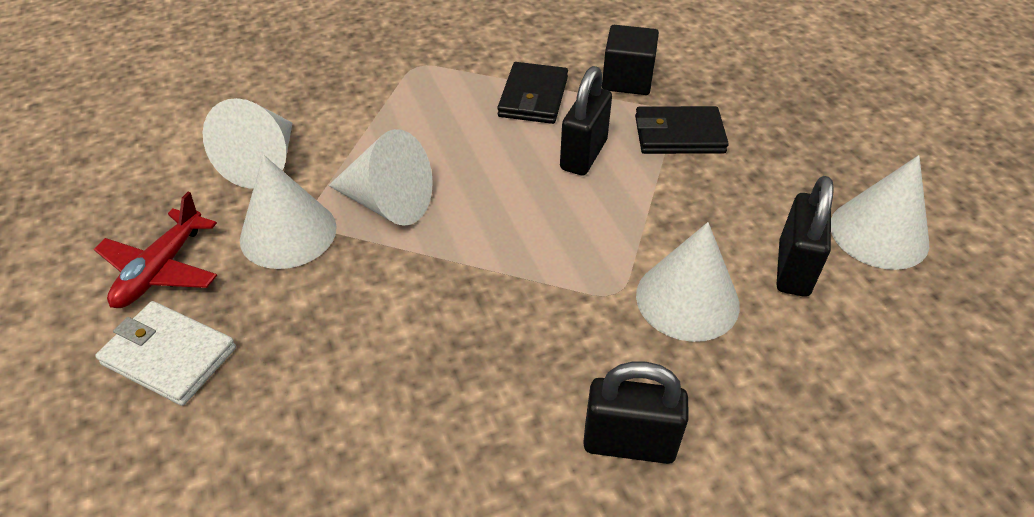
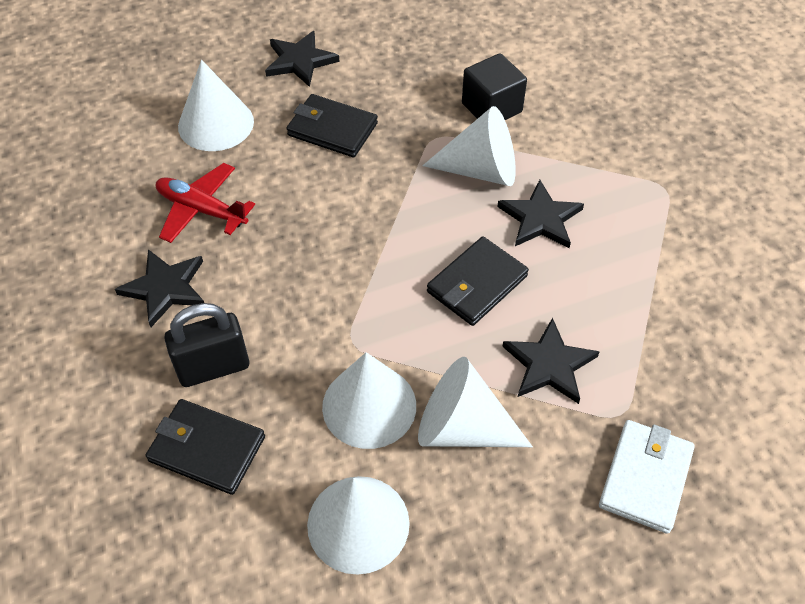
black padlock: [560,66,612,175] [583,362,688,464] [777,176,834,297] = 3 -> [164,303,249,387] = 1
black star: none = 0 -> [115,249,204,327] [265,31,340,87] [497,180,584,248] [502,318,600,404] = 4
black wallet: [497,62,568,124] [635,106,729,154] = 2 -> [146,399,265,495] [286,94,378,157] [427,236,529,326] = 3

